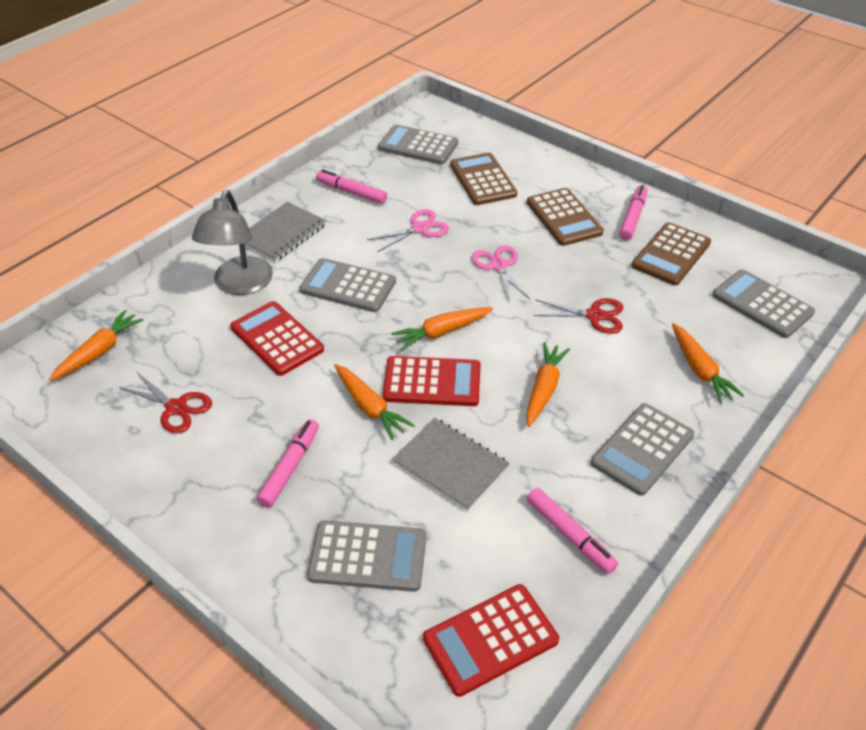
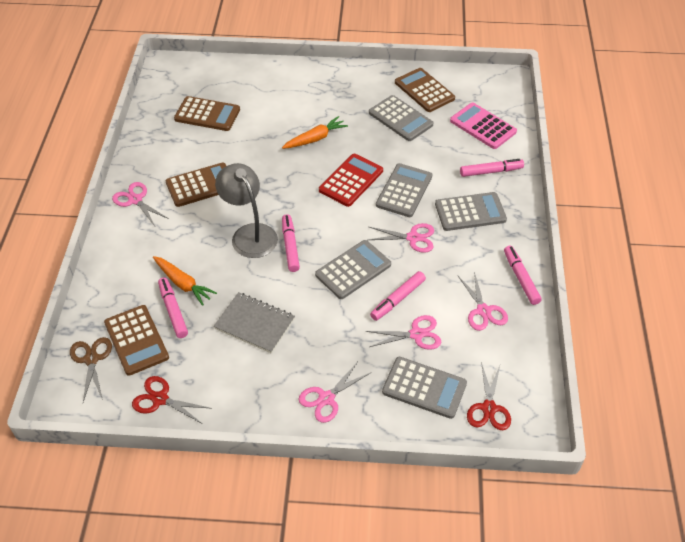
brown calculator: [450,153,517,205] [527,188,604,246] [631,222,711,285] = 3 -> [104,305,169,376] [166,163,226,207] [174,96,240,131] [395,68,455,112] = 4
brown scissors: none = 0 -> [70,337,112,402] = 1
grey notebook: [244,202,326,262] [392,418,510,511] = 2 -> [214,292,295,354] = 1
orange carrot: [49,310,144,381] [334,364,415,440] [391,307,493,350] [526,343,570,427] [672,323,744,404] = 5 -> [153,256,217,306] [282,116,348,149] = 2
pink calculator: none = 0 -> [450,103,517,149] = 1
pink marker: [257,419,319,508] [316,169,387,204] [527,488,618,574] [619,185,647,241] = 4 -> [158,278,188,338] [282,214,300,272] [370,271,426,321] [460,159,524,177] [504,246,542,305] = 5
pink scissors: [367,209,449,252] [471,245,531,302] = 2 -> [112,182,169,226] [298,363,370,423] [366,315,441,350] [368,223,434,253] [458,272,508,331] = 5
red calculator: [230,301,324,376] [383,356,481,406] [423,584,559,697] = 3 -> [319,154,383,207] = 1

